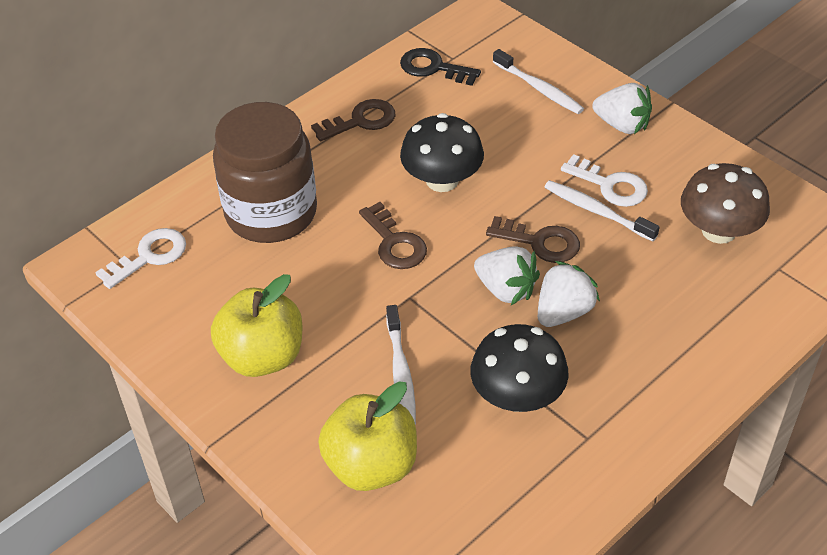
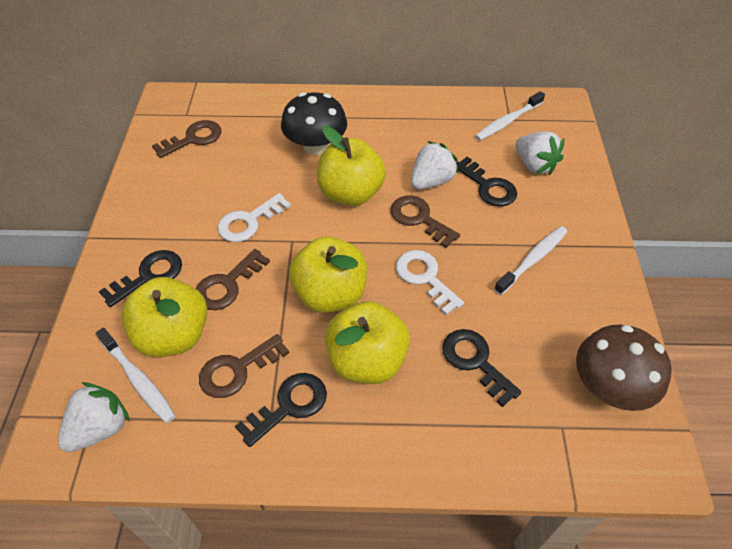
black key: [400,48,481,86] = 1 -> [99,250,182,307] [235,373,327,447] [442,329,522,407] [456,157,517,207] = 4
black mushroom: [400,113,484,192] [470,324,569,412] = 2 -> [281,92,347,155] = 1
brown jar: [213,102,317,243] = 1 -> none = 0
brown key: [311,99,395,142] [359,202,427,269] [486,216,580,263] = 3 -> [152,120,221,158] [196,249,270,310] [199,334,289,398] [390,195,460,248] = 4
yellow apple: [211,274,302,377] [318,381,417,491] = 2 -> [121,277,207,357] [289,237,367,313] [317,126,386,206] [325,301,410,384] = 4

